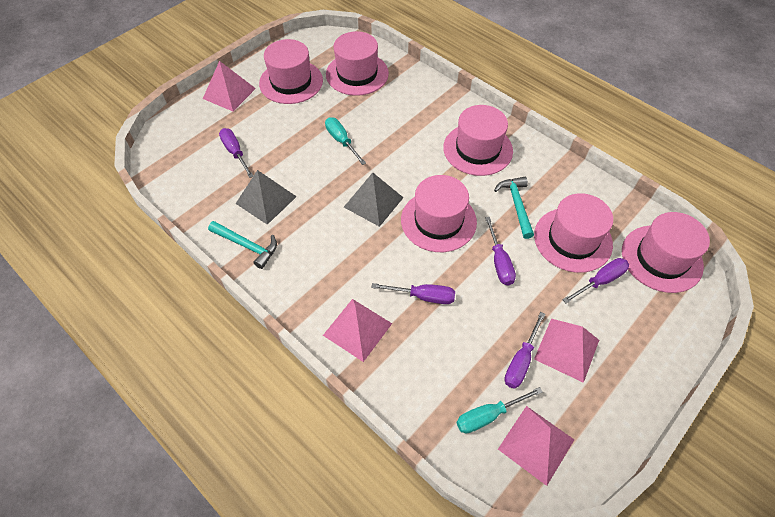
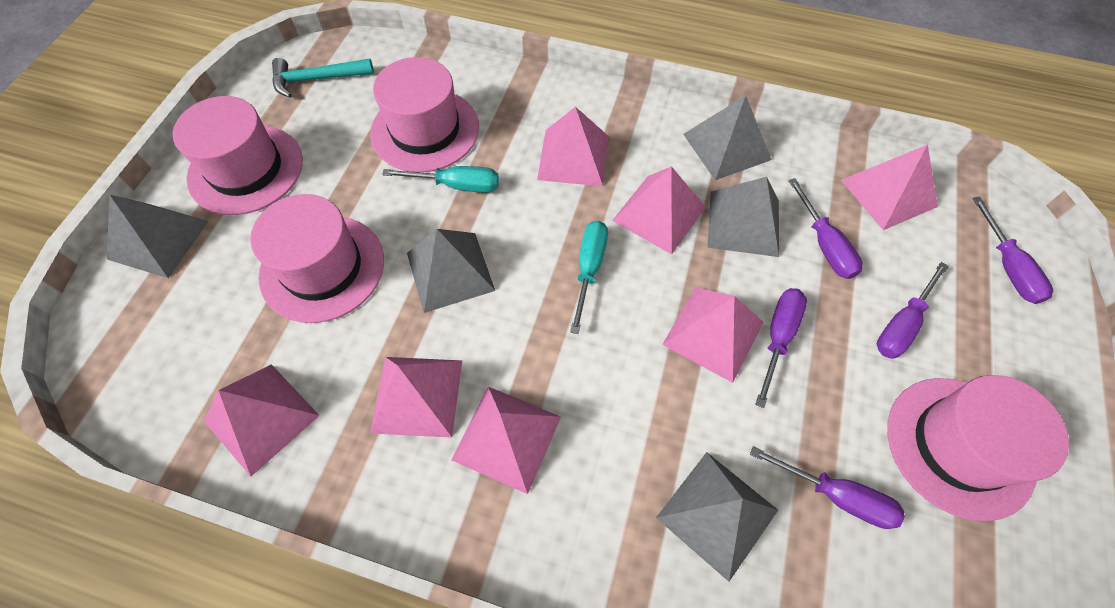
grey pyramid: [236,170,297,225] [344,173,404,227] = 2 -> [107,194,209,278] [407,229,495,313] [656,452,778,582] [683,95,772,180] [708,177,779,257] = 5
pink hat: [259,39,323,104] [326,31,389,96] [401,175,477,252] [443,105,513,176] [534,193,613,273] [622,212,710,293] = 6 -> [173,96,303,215] [250,194,384,323] [370,57,479,172] [887,375,1069,521] = 4
pink pyramid: [203,61,256,111] [323,299,392,362] [498,406,574,486] [534,319,599,383] = 4 -> [204,364,320,477] [370,357,462,438] [451,387,561,494] [537,107,609,186] [612,166,706,254] [662,287,763,383] [841,145,938,230] = 7
turquoise hammer: [208,221,277,269] [494,177,534,239] = 2 -> [272,58,374,98] = 1

